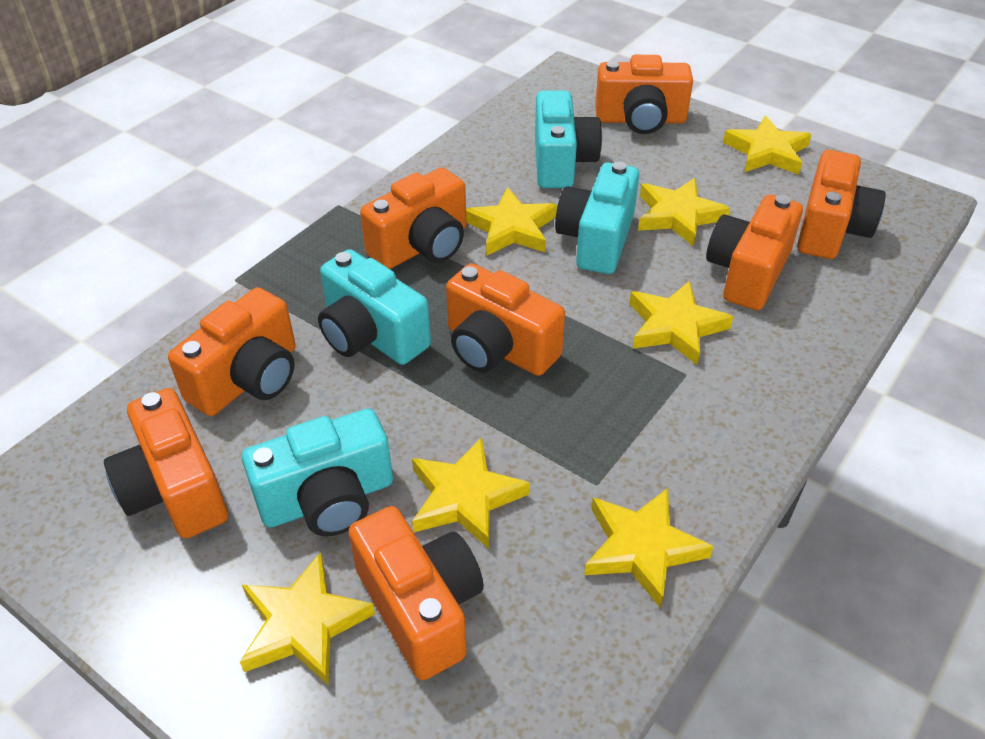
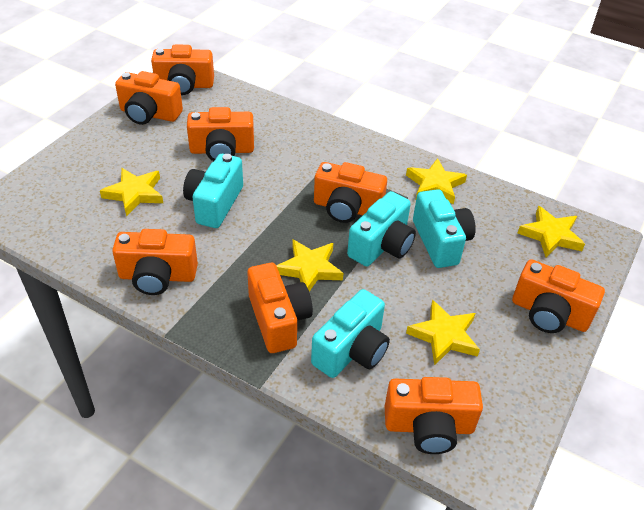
yellow star: [240,552,375,685] [412,437,530,549] [466,187,557,256] [584,488,714,608] [629,281,733,365] [638,178,730,247] [723,116,812,175] = 7 -> [100,168,163,216] [277,239,343,292] [406,158,467,204] [406,300,480,366] [518,206,585,257] = 5

